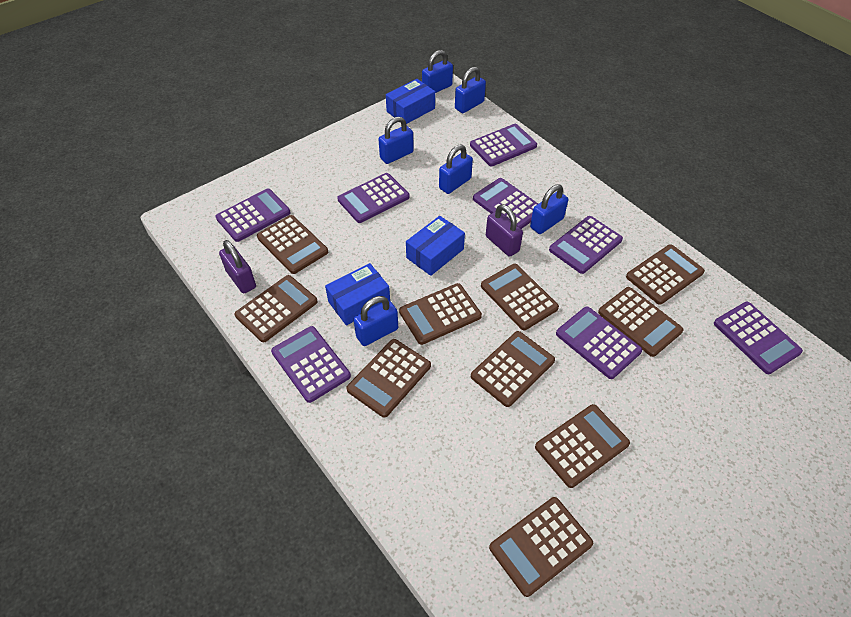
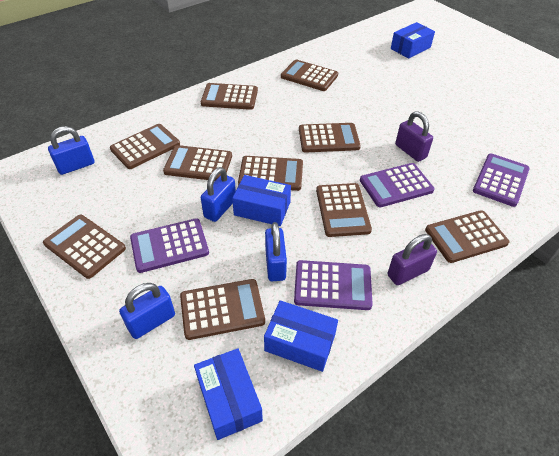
blue box: [325,263,390,326] [386,79,435,124] [406,216,465,276] = 3 -> [194,348,263,440] [232,175,291,226] [264,300,338,372] [391,22,435,58] = 4
blue padlock: [353,296,398,346] [379,117,414,164] [422,50,453,93] [439,145,473,194] [455,67,486,113] [530,184,568,234] = 6 -> [48,126,95,175] [119,283,175,339] [201,167,236,222] [265,222,287,281] = 4
purple calculator: [215,189,290,242] [271,326,351,403] [337,173,410,223] [470,124,537,166] [473,178,538,229] [549,216,623,274] [556,306,642,379] [714,302,803,374] = 8 -> [130,218,209,273] [294,260,373,310] [360,163,435,207] [473,154,530,207] = 4

